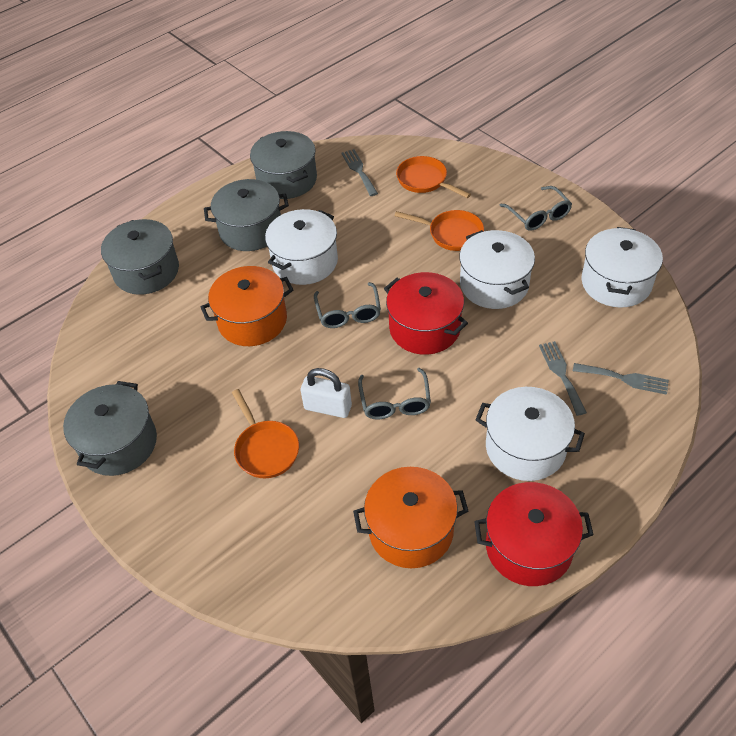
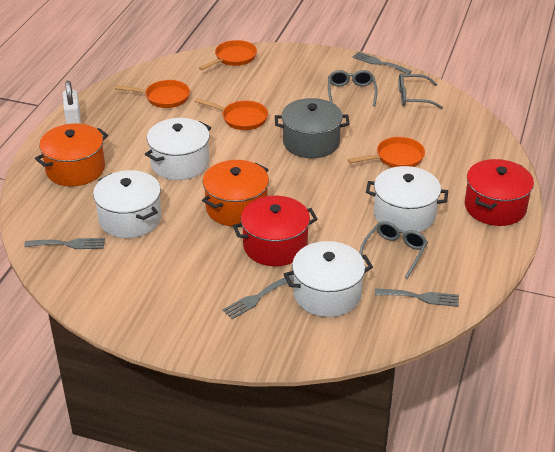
grey fork: [341,149,378,196] [539,341,587,416] [573,363,669,395] = 3 -> [24,238,105,249] [222,275,294,319] [352,52,412,74] [375,288,459,307] = 4
grey pot: [63,381,157,476] [101,219,179,295] [204,179,289,251] [250,131,317,199] = 4 -> [275,98,350,158] = 1
orange pan: [232,389,299,478] [395,210,484,251] [396,156,471,198] = 3 -> [114,80,190,108] [194,98,268,130] [199,40,257,70] [348,137,425,168] = 4

